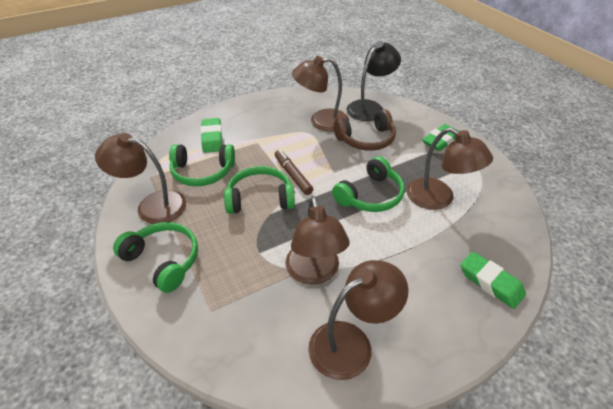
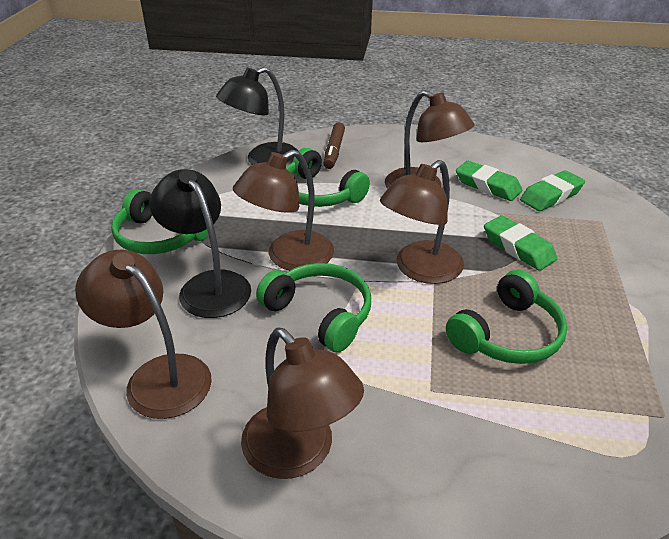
black lamp: [347,41,401,121] = 1 -> [149,169,251,318] [216,67,299,166] = 2
brown headphones: [334,109,396,151] = 1 -> none = 0

